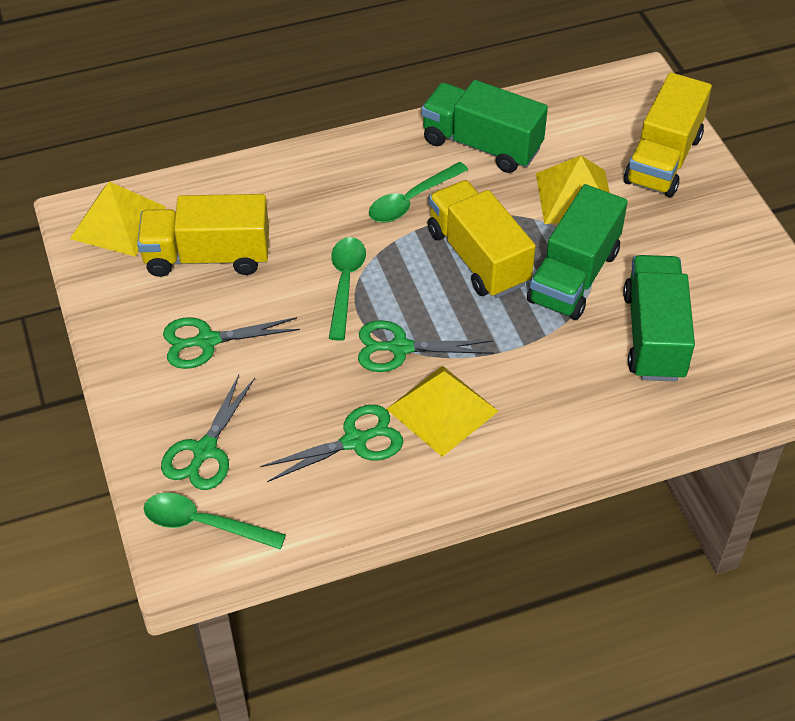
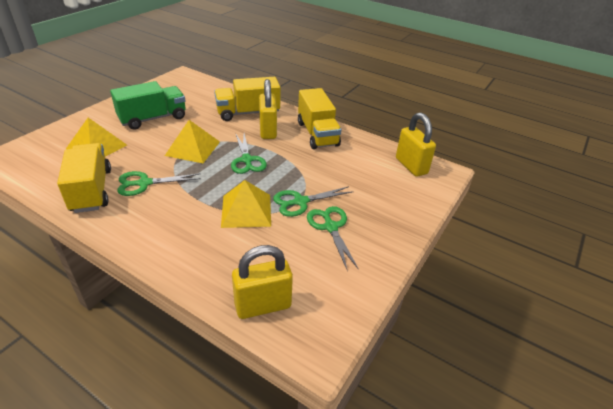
green spoon: [144,493,286,549] [329,237,366,341] [369,162,468,223] = 3 -> none = 0
green truck: [421,80,548,173] [527,184,628,320] [623,255,695,381] = 3 -> [110,81,186,130] = 1
yellow padlock: none = 0 -> [232,245,293,319] [259,79,277,139] [396,113,436,177] = 3

